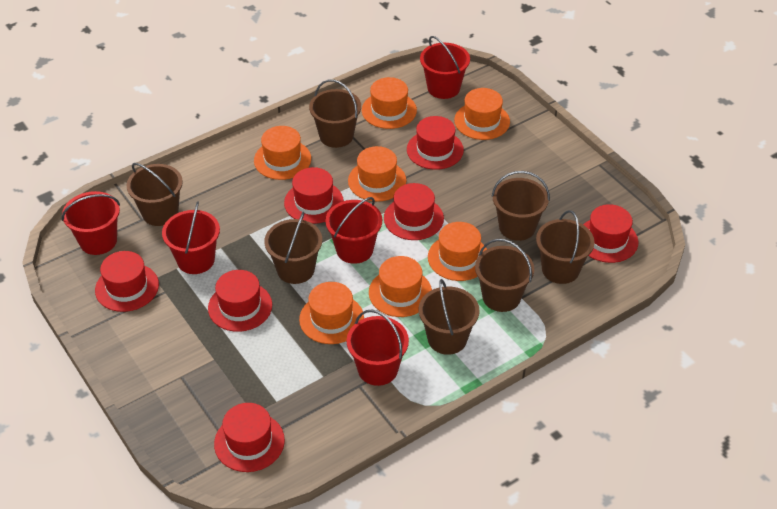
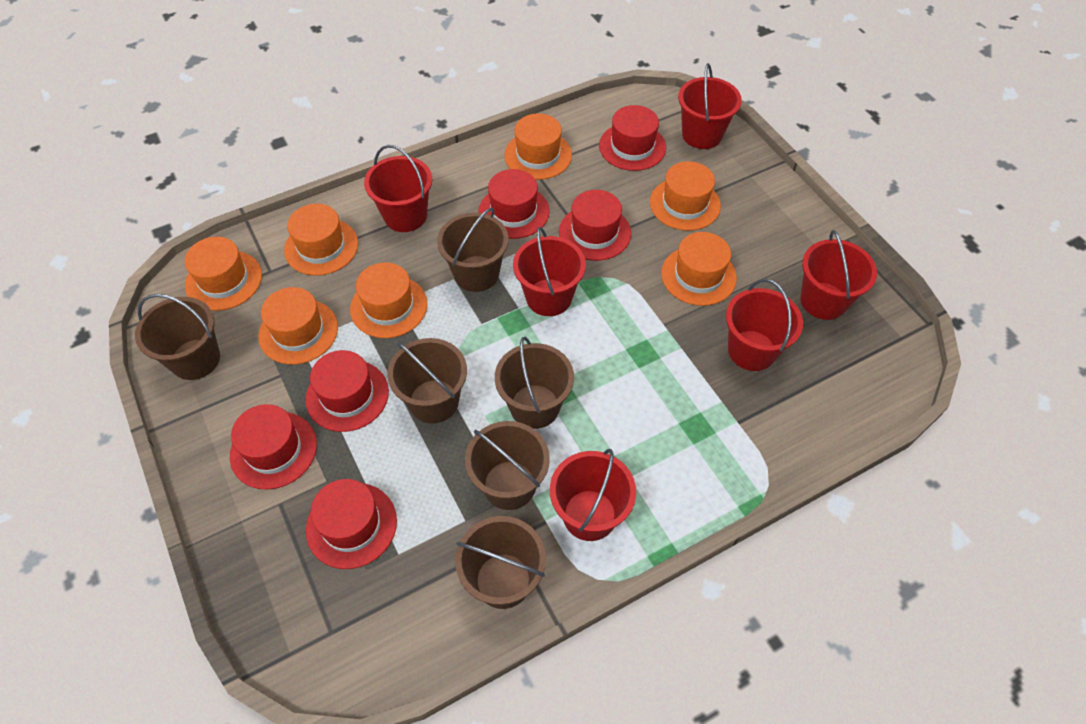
brown bucket: [126,163,183,226] [264,212,322,284] [309,79,361,148] [419,279,479,355] [475,239,534,312] [491,171,550,241] [536,210,594,284] = 7 -> [135,294,220,380] [387,338,467,423] [437,208,509,292] [455,516,546,609] [465,421,550,510] [495,337,574,429] = 6
red bucket: [62,191,120,255] [162,201,220,274] [325,197,382,264] [346,309,409,386] [420,36,470,99] = 5 -> [364,145,432,232] [513,227,586,316] [550,449,636,541] [678,63,742,149] [726,279,803,371] [800,230,877,320] = 6
red hat: [95,251,159,312] [208,270,272,332] [214,403,285,472] [284,167,344,224] [384,183,444,240] [407,116,464,170] [583,204,638,263] = 7 -> [230,404,317,490] [305,350,389,432] [306,479,397,569] [478,169,550,239] [559,190,631,261] [599,105,666,171] = 6

